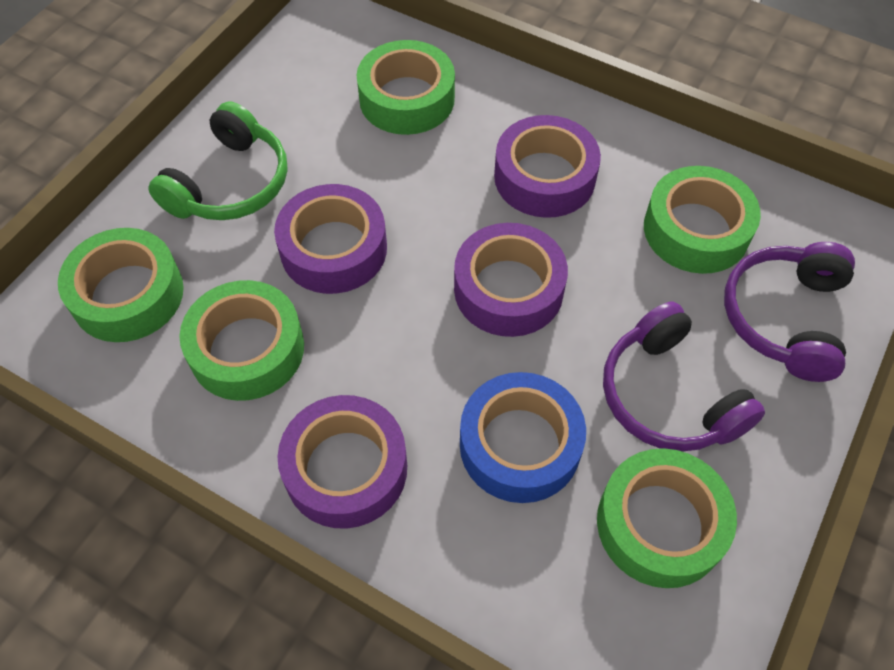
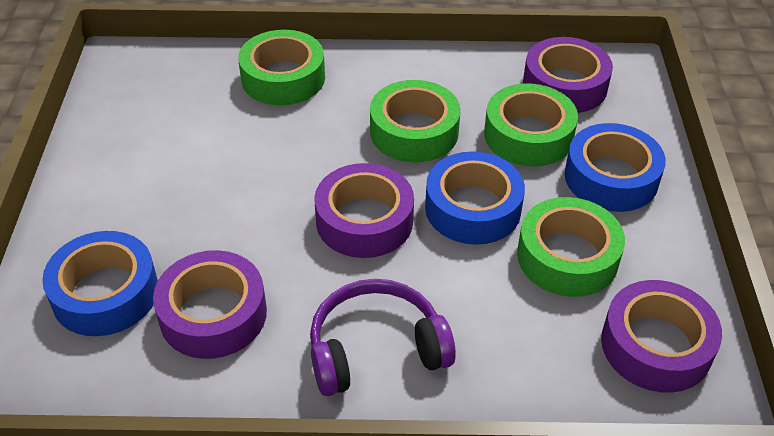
blue tape: [460,372,586,503] = 1 -> [42,231,158,336] [425,152,525,245] [565,123,666,212] = 3
green headphones: [148,101,287,220] = 1 -> none = 0
green tape: [58,228,184,342] [179,280,304,401] [357,40,455,135] [597,448,737,588] [644,166,761,274] = 5 -> [238,30,325,105] [370,80,461,163] [484,83,578,166] [517,197,625,297] = 4
purple headphones: [603,302,765,452] [724,242,855,382] = 2 -> [310,279,456,396] = 1

